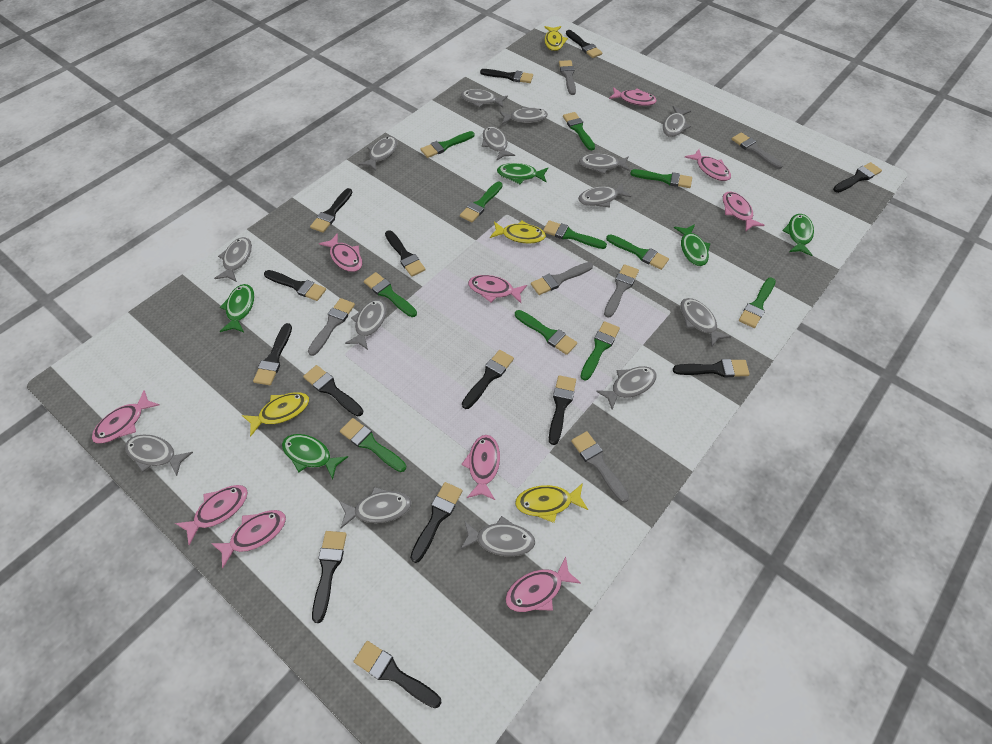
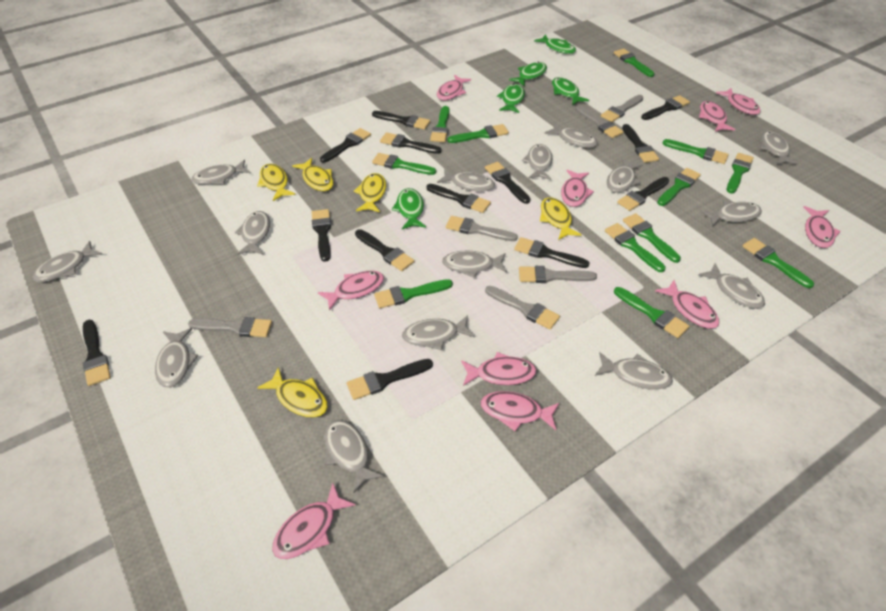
black brush: [253,323,292,385] [264,270,326,301] [303,365,363,417] [310,188,353,233] [312,531,347,623] [354,641,441,708] [385,230,426,277] [410,482,462,563] [462,350,514,409] [480,69,533,83] [549,375,576,445] [566,30,602,58] [673,359,750,377] [833,162,882,193] = 14 -> [82,320,111,386] [312,209,331,262] [320,128,371,163] [346,359,433,400] [355,229,414,271] [372,111,430,130] [380,132,442,154] [426,184,491,213] [485,162,530,204] [514,237,590,268] [617,177,669,211] [622,124,659,163] [641,95,690,120] = 13
green brush: [340,418,406,472] [364,272,417,317] [421,131,475,158] [460,182,503,222] [515,310,577,355] [543,220,607,249] [563,112,595,151] [580,321,620,381] [606,234,669,270] [630,169,692,188] [739,277,776,328] = 11 -> [372,153,436,175] [374,279,453,308] [430,106,449,142] [447,124,509,143] [605,223,666,272] [614,49,655,77] [614,287,689,338] [623,213,681,263] [657,168,701,206] [662,139,729,164] [727,153,754,194] [742,238,814,288] = 12
grey fish: [125,434,193,476] [214,237,252,282] [339,487,412,528] [345,299,387,350] [359,136,398,171] [460,516,535,556] [461,89,508,108] [482,126,515,160] [500,106,548,124] [578,183,631,207] [579,154,630,174] [596,366,656,409] [663,106,691,137] [680,298,731,347] = 14 -> [33,241,102,282] [155,328,198,388] [191,160,250,185] [235,211,270,255] [324,420,384,494] [402,315,475,350] [437,169,495,191] [442,250,507,278] [522,144,552,180] [545,123,598,148] [595,352,673,390] [607,158,643,193] [699,263,765,309] [700,201,762,227] [760,131,799,165] = 15
yellow fish: [242,392,309,437] [490,221,546,244] [515,483,588,523] [544,26,568,51] = 4 -> [257,164,295,201] [257,367,328,417] [292,158,334,191] [354,173,386,212] [540,197,582,240] = 5

